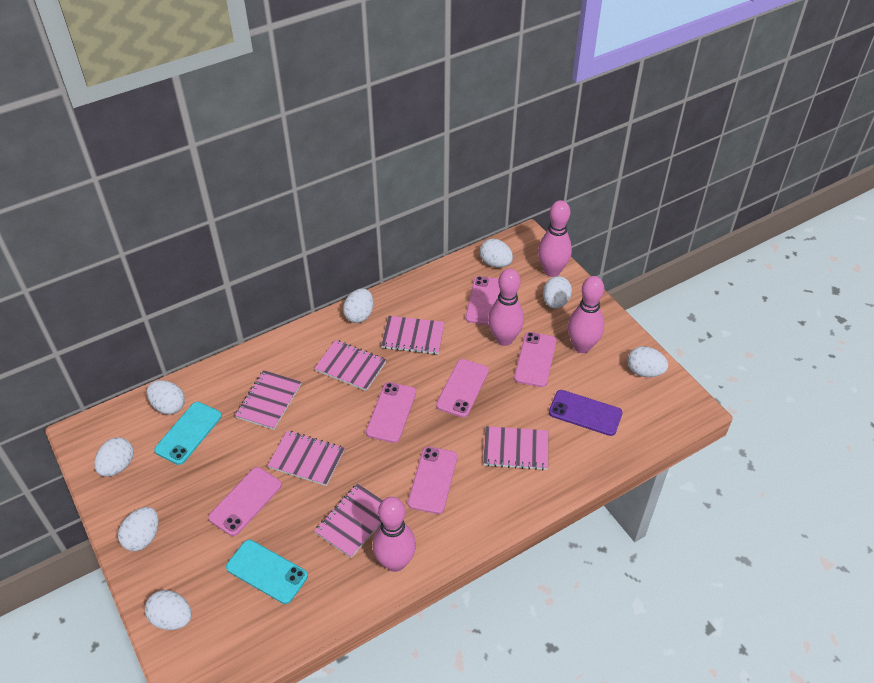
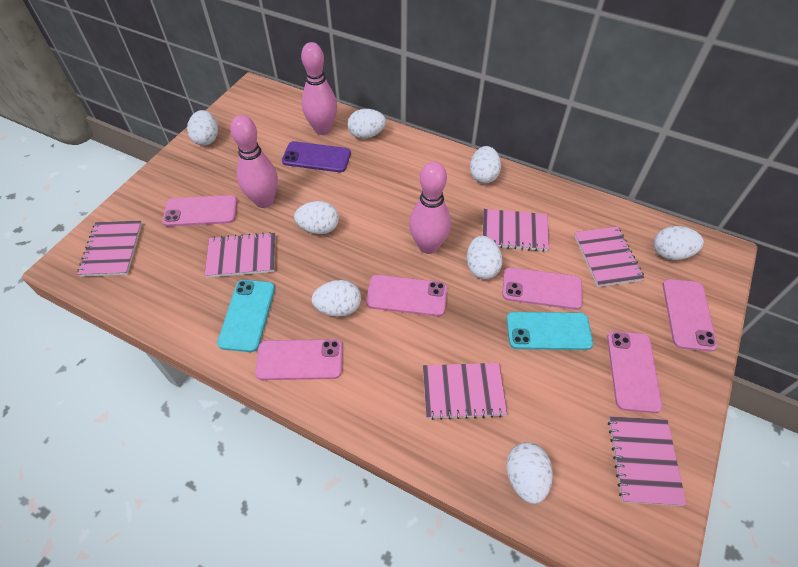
pink bowling pin: [372,497,416,572] [488,269,524,346] [538,200,572,277] [568,276,604,353] = 4 -> [230,115,278,208] [301,42,337,135] [409,162,451,254] = 3

